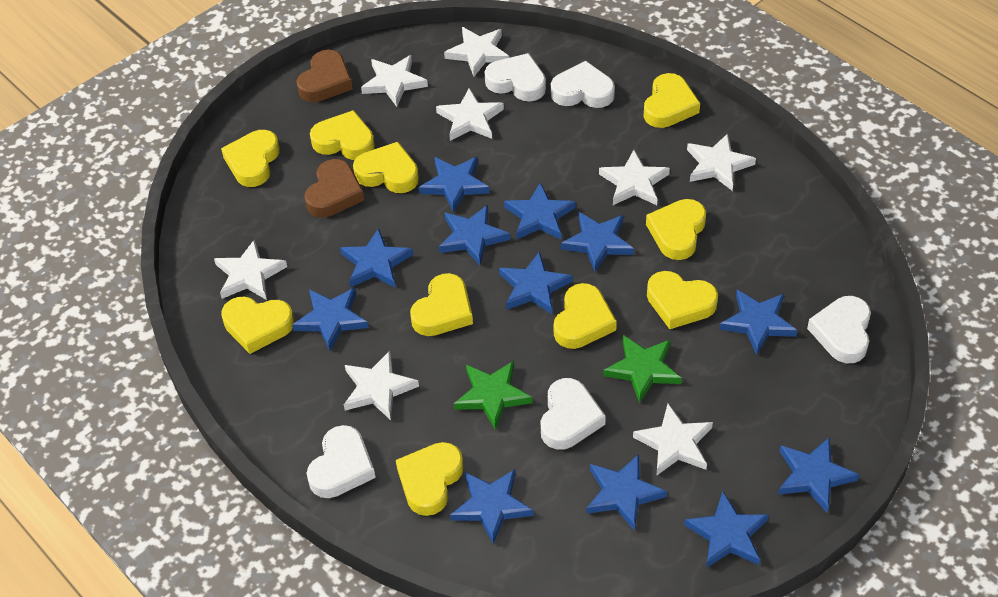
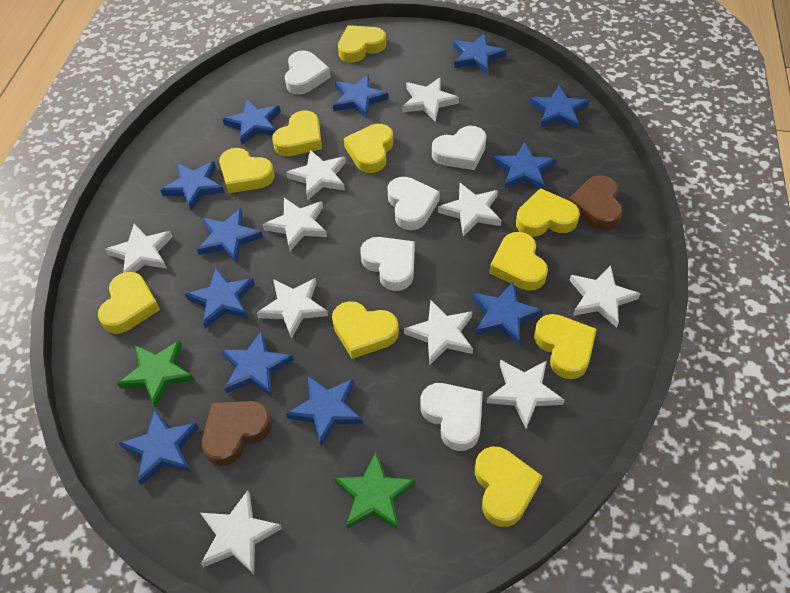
white star: [214,240,287,300] [344,351,419,420] [361,55,428,107] [436,88,504,141] [444,27,509,76] [599,150,670,205] [633,404,713,476] [687,133,756,191] = 8 -> [105,224,172,273] [200,490,282,575] [257,278,328,338] [263,198,327,251] [286,150,346,200] [402,77,459,122] [404,300,473,365] [438,183,501,236] [487,360,565,429] [569,265,641,328] = 10

